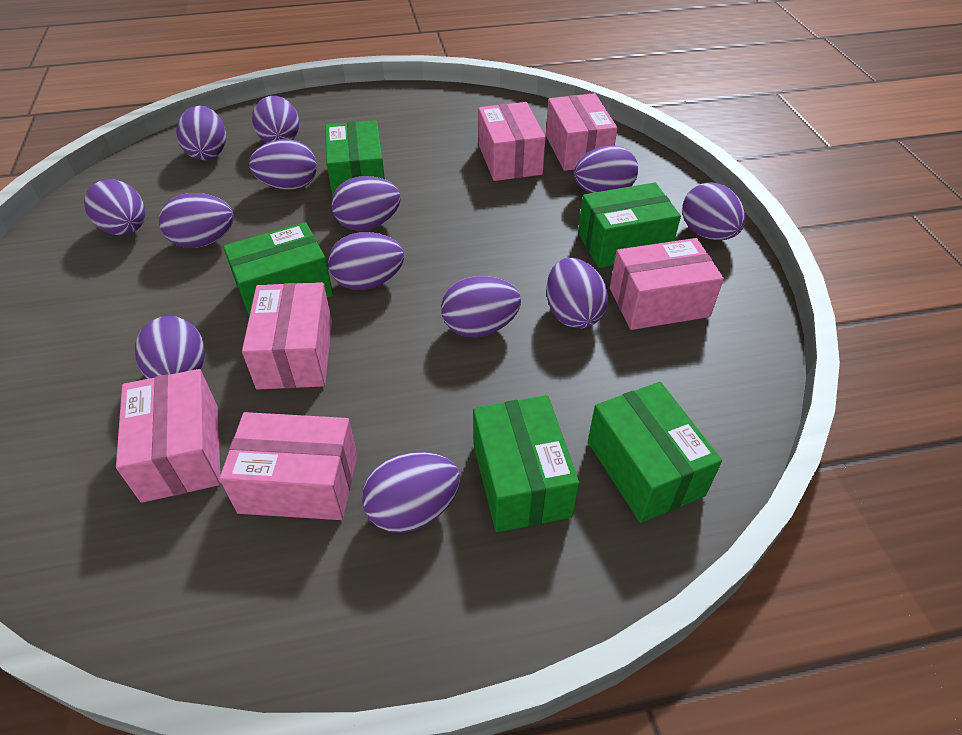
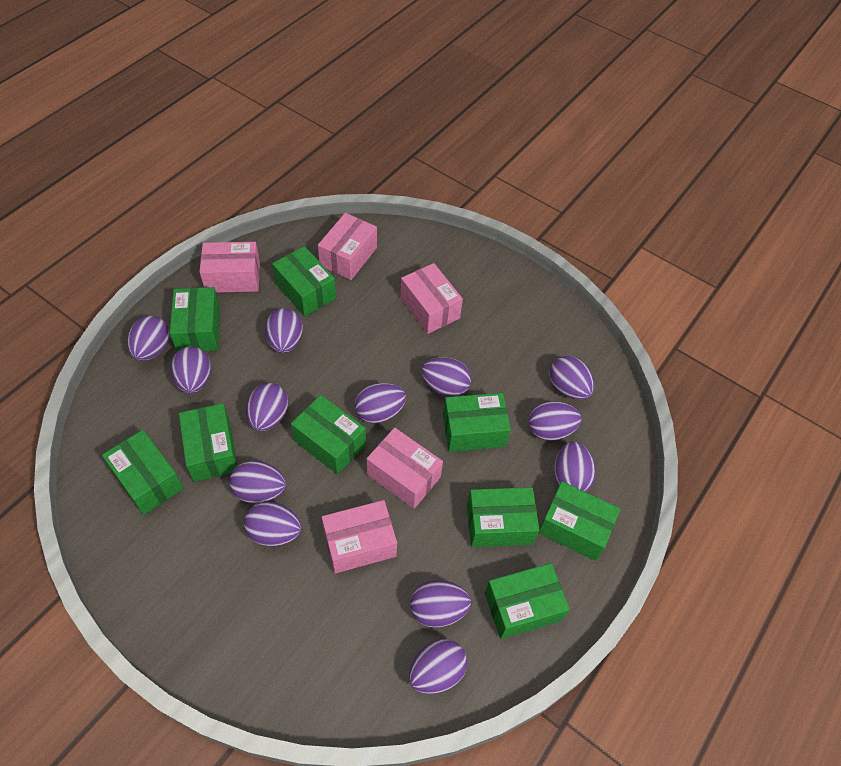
green box: [223,222,333,316] [325,120,385,196] [473,395,579,532] [578,182,681,268] [588,382,722,523] = 5 -> [102,430,183,515] [170,287,220,352] [179,403,238,482] [272,246,336,316] [291,395,366,474] [443,393,511,452] [467,487,539,547] [485,563,570,639] [539,481,620,561] = 9
pink box: [116,369,221,503] [219,412,357,520] [242,282,332,390] [478,102,546,181] [546,93,618,171] [610,238,724,330] = 6 -> [200,242,260,293] [318,213,377,280] [322,500,397,573] [367,428,443,509] [400,263,463,334] = 5

